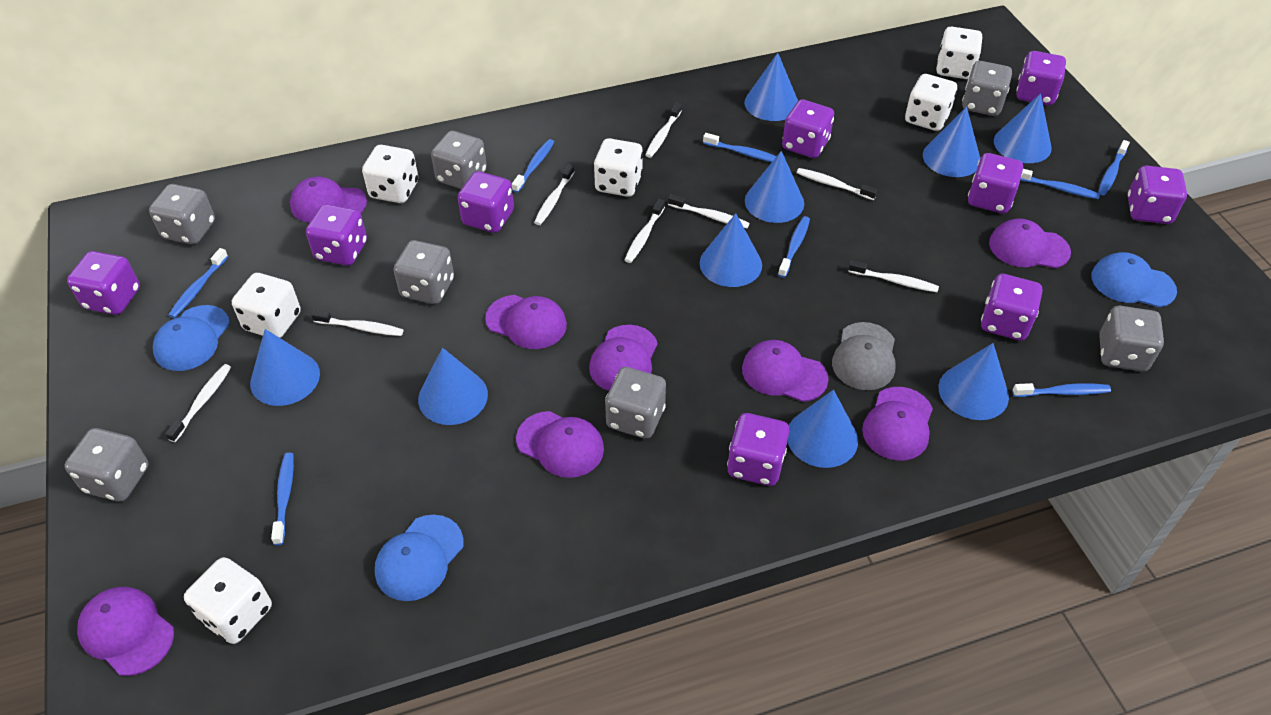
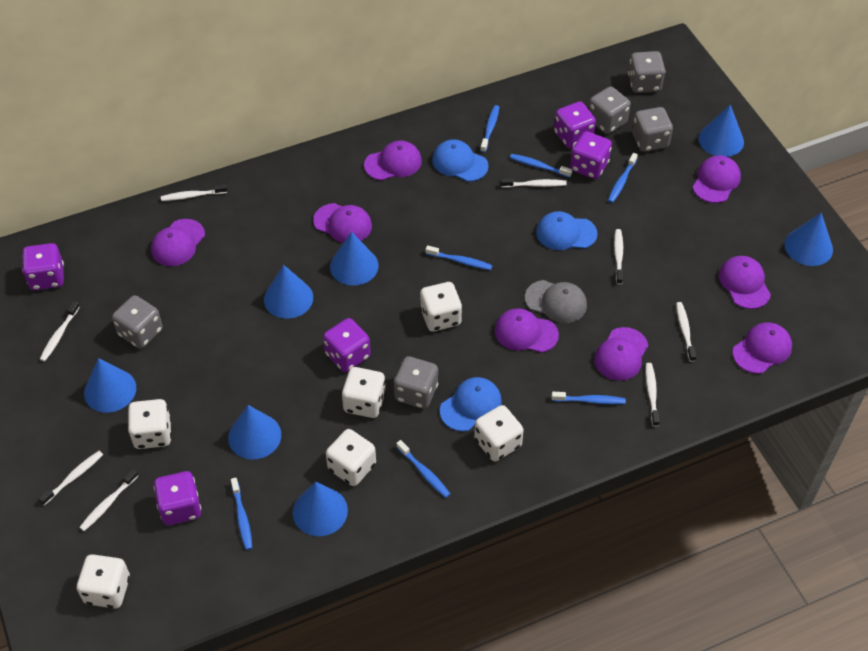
blue cone: [250,329,320,406] [418,348,488,425] [700,213,762,287] [744,53,798,121] [745,151,804,223] [787,390,858,468] [923,107,980,177] [938,343,1009,420] [994,93,1052,163] = 9 -> [84,358,136,413] [228,405,281,459] [264,265,313,319] [293,482,348,536] [330,232,378,286] [699,105,744,157] [784,213,833,266] = 7
blue toothbrush: [168,248,228,318] [271,453,294,545] [512,139,554,193] [703,133,777,162] [778,216,810,278] [1012,383,1111,397] [1020,169,1100,199] [1098,140,1130,195] = 8 -> [231,478,252,550] [396,440,450,498] [426,245,492,270] [480,105,499,153] [510,154,572,178] [552,392,626,404] [608,153,638,203] = 7
grey dice: [65,428,149,502] [149,184,215,245] [393,240,454,304] [431,131,487,189] [605,367,666,439] [962,61,1012,116] [1099,306,1164,372] = 7 -> [112,295,163,349] [394,356,438,409] [589,86,631,134] [628,51,666,93] [632,107,673,152] = 5
purple dice: [67,251,140,315] [306,204,367,266] [458,171,514,233] [727,413,789,486] [782,99,834,158] [968,153,1023,214] [981,274,1042,341] [1016,51,1066,105] [1128,165,1187,224] = 9 -> [22,243,64,290] [154,471,201,525] [323,318,371,372] [554,101,596,148] [570,131,612,179] = 5

